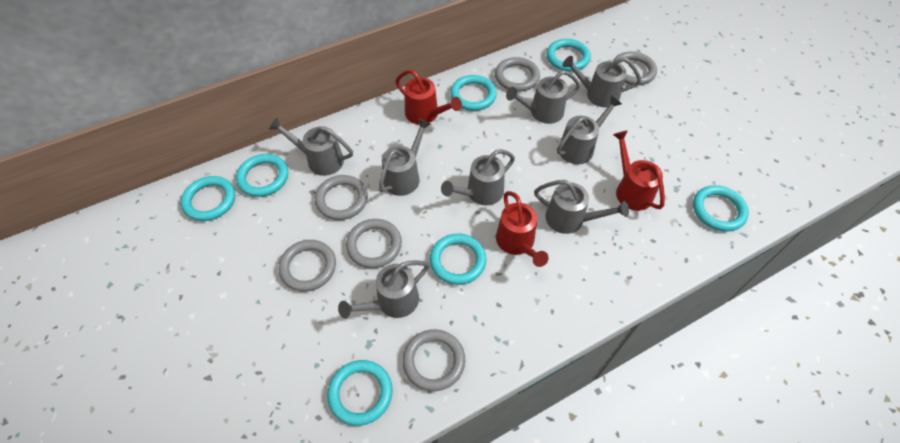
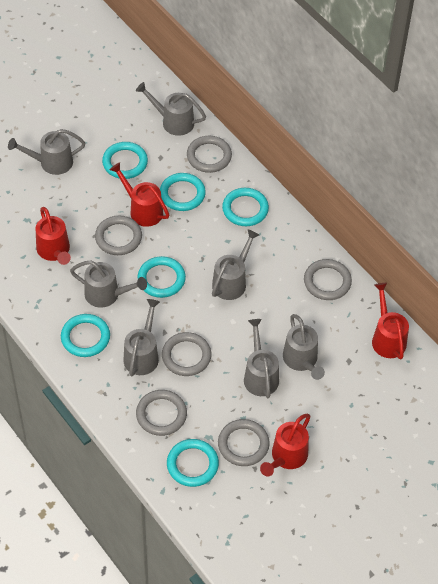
grey watering can: [269,118,353,176] [338,260,429,319] [378,118,431,196] [441,149,515,205] [506,70,580,124] [534,180,629,234] [557,96,622,164] [563,56,641,107] = 8 -> [8,129,85,175] [70,261,147,308] [123,299,160,376] [136,82,206,136] [212,230,259,300] [244,319,279,398] [283,314,325,380] = 7
red watering can: [395,70,462,125] [496,191,549,267] [613,130,665,211] = 3 -> [36,207,71,265] [110,162,170,227] [260,413,310,477] [372,283,409,359] = 4
turquoise ring: [181,176,235,221] [236,154,288,197] [327,360,393,426] [430,234,486,285] [450,75,497,111] [546,39,591,72] [693,185,749,232] = 7 -> [61,314,110,357] [102,142,148,179] [138,256,186,298] [160,173,206,211] [167,439,219,487] [222,188,269,226] = 6

